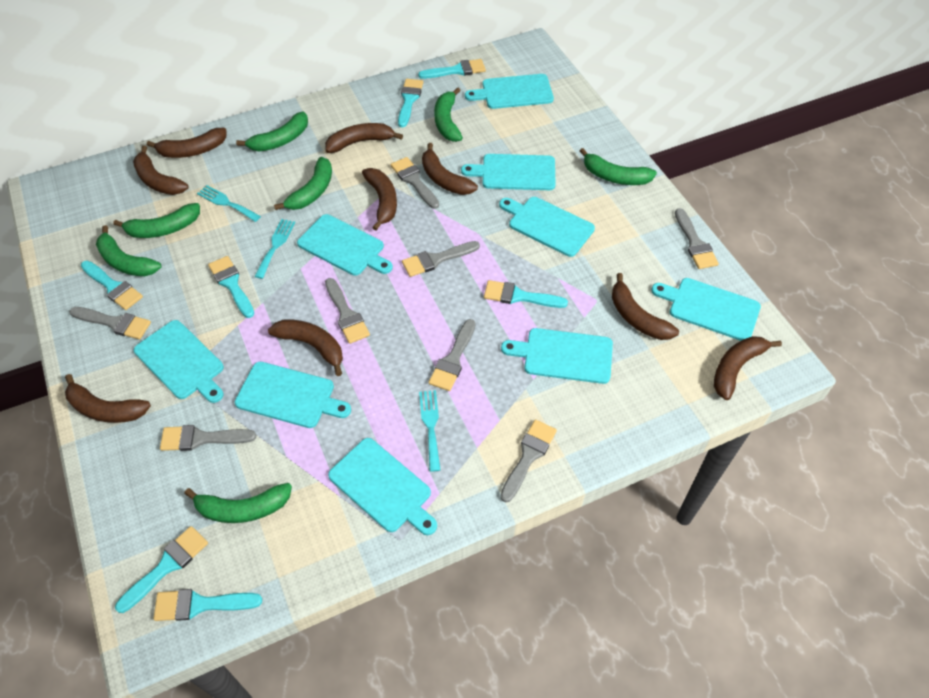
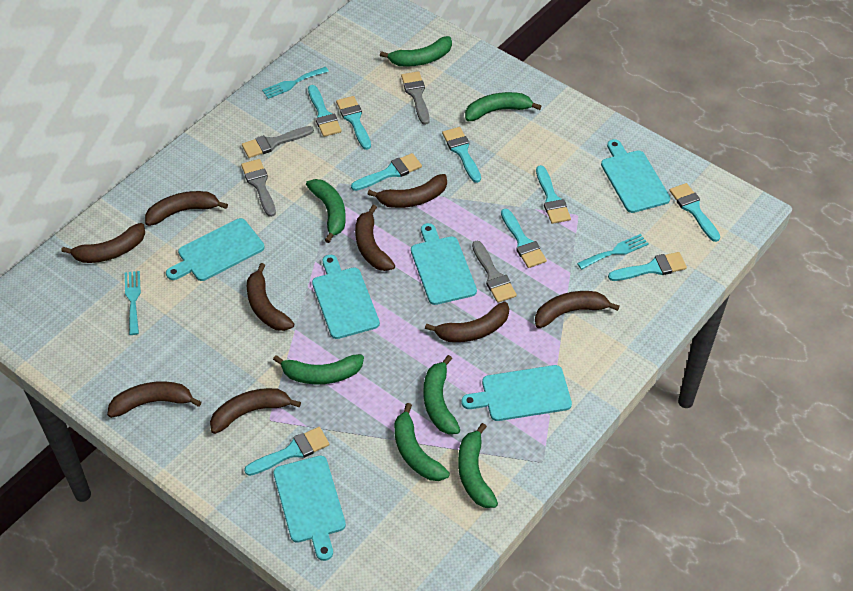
grey brush: [69,307,151,339] [160,425,256,451] [325,278,370,344] [391,157,439,209] [402,241,480,277] [428,319,476,391] [500,420,557,502] [675,208,719,269] = 8 -> [241,159,276,217] [242,126,314,158] [401,71,430,125] [472,241,517,303] = 4
turquoise brush: [81,261,143,310] [115,526,208,613] [153,589,262,621] [208,256,254,318] [398,79,423,127] [418,59,486,79] [484,280,568,308] = 7 -> [244,427,329,476] [308,85,342,137] [336,96,371,150] [351,153,422,191] [442,127,481,183] [501,209,547,268] [536,165,571,224] [608,252,687,281] [669,183,720,242] = 9
turquoise cutting board: [134,320,224,403] [235,362,351,428] [297,214,393,276] [328,438,437,535] [461,154,556,190] [465,74,554,109] [499,197,595,257] [501,328,613,384] [651,278,761,341] = 9 -> [166,218,265,281] [273,456,346,561] [312,255,380,339] [411,223,477,305] [462,365,572,421] [601,139,670,213] = 6

